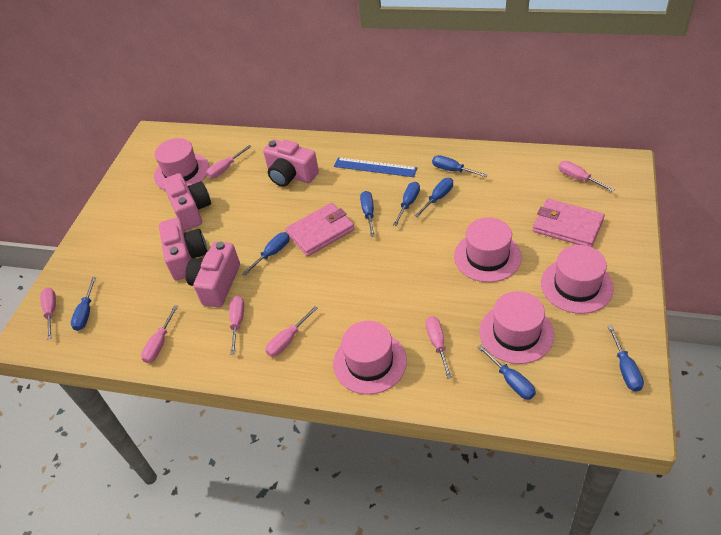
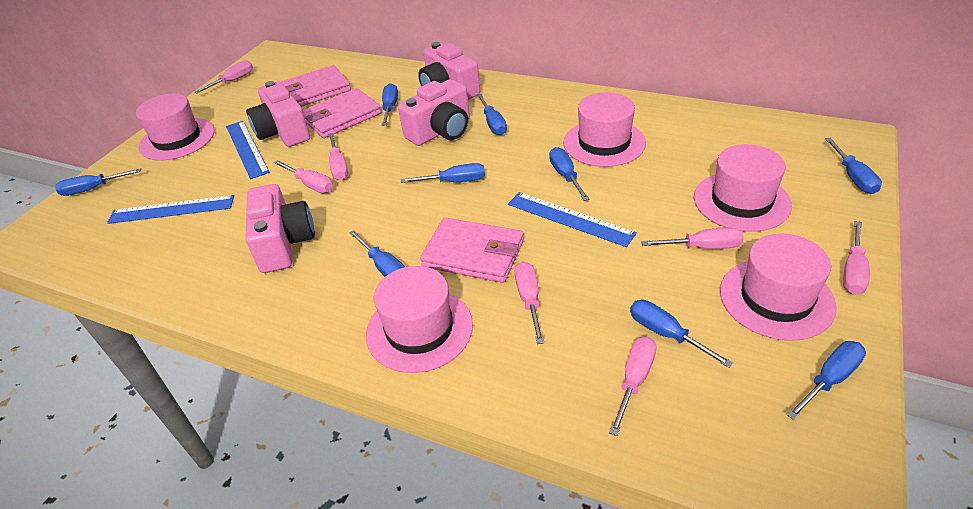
blue ruler: [334,157,417,177] = 1 -> [107,195,234,224] [226,121,269,179] [508,192,637,247] = 3
blue screwdriver: [71,277,96,331] [242,232,290,276] [360,191,375,237] [393,182,420,226] [415,178,453,217] [432,155,488,177] [478,345,536,400] [607,325,644,392] = 8 -> [55,168,141,196] [349,230,405,277] [382,83,398,126] [401,163,485,183] [477,94,507,135] [549,147,590,201] [630,300,734,368] [787,341,866,420] [825,138,882,194] = 9
pink wallet: [285,203,355,256] [533,199,605,247] = 2 -> [281,65,351,107] [303,88,381,138] [420,217,524,283] = 3

